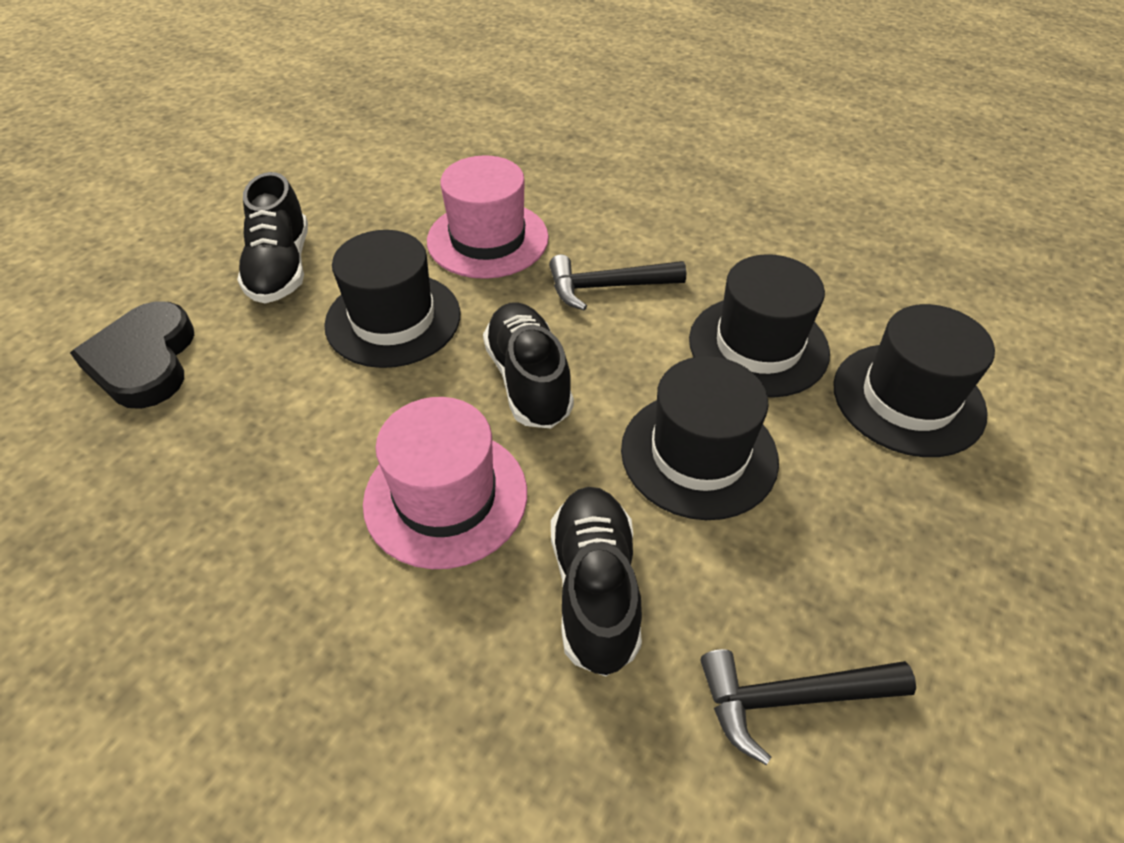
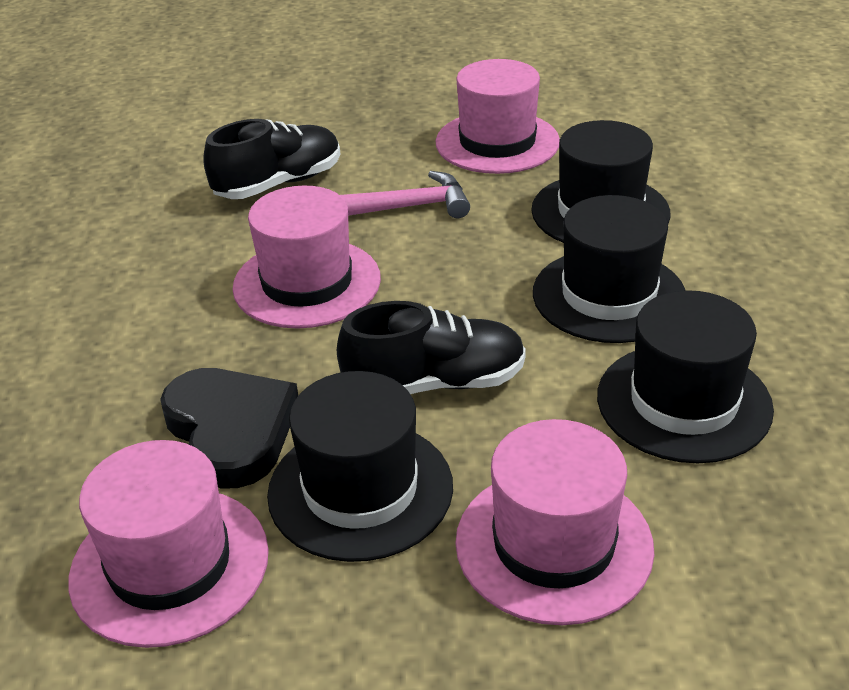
black hammer: [549,255,686,310] [701,649,916,765] = 2 -> none = 0
black shoe: [237,172,308,303] [483,302,574,428] [551,487,642,677] = 3 -> [203,119,341,199] [337,301,526,394] = 2
pink hammer: none = 0 -> [340,171,470,218] = 1
pink hat: [363,397,527,569] [427,155,549,279] = 2 -> [68,440,269,648] [233,186,381,328] [436,59,560,174] [455,419,654,625] = 4

